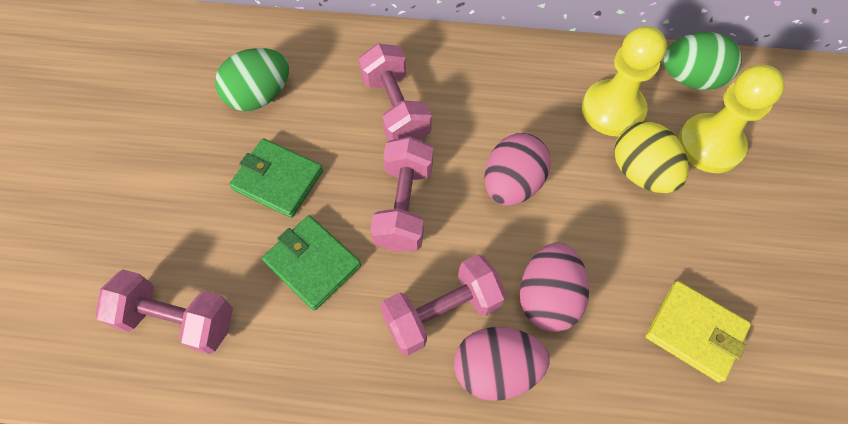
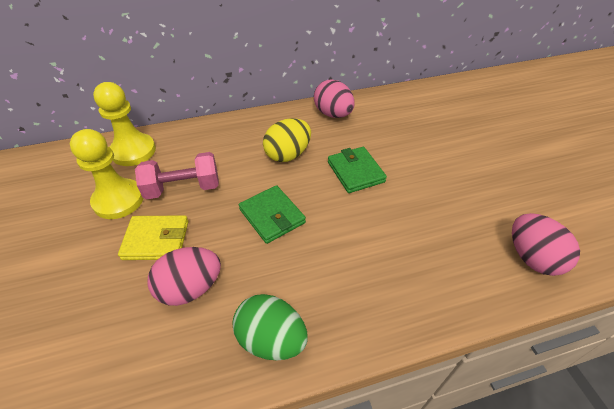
green egg: [215,48,289,111] [663,32,742,90] = 2 -> [232,294,308,360] = 1
pink dumbbell: [96,269,233,354] [359,43,432,141] [370,136,433,252] [380,254,506,355] = 4 -> [135,152,219,200] = 1

